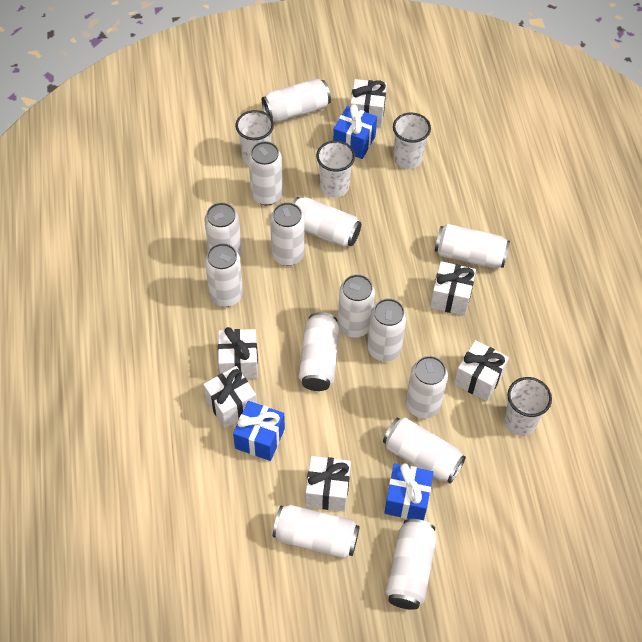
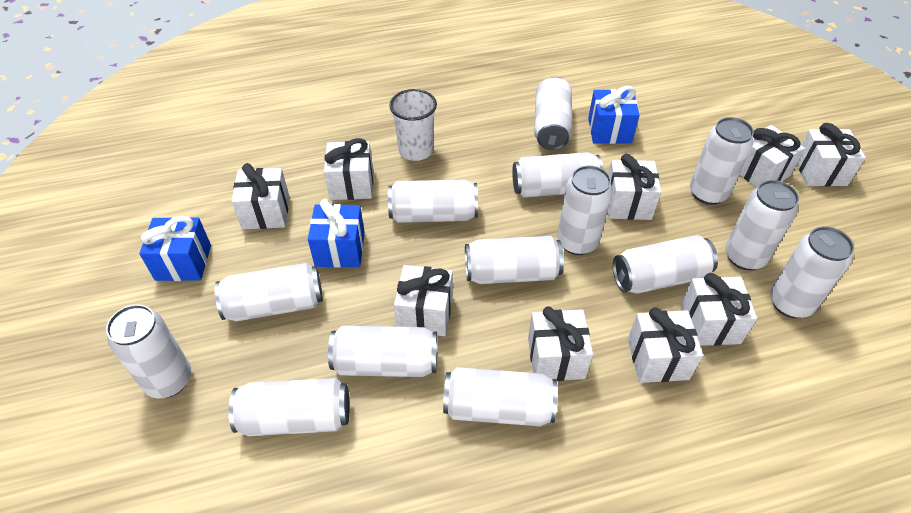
white cup: [236,110,274,165] [316,141,355,198] [393,113,431,169] [504,377,552,436] = 4 -> [389,89,437,161] = 1
white gift: [203,366,257,428] [218,327,258,379] [306,456,351,512] [350,79,387,127] [430,261,476,316] [454,340,509,401] = 6 -> [231,163,289,229] [324,138,373,200] [394,265,453,336] [528,306,593,381] [608,154,661,220] [628,307,703,383] [680,273,757,346] [740,125,805,188] [797,123,866,186] = 9

